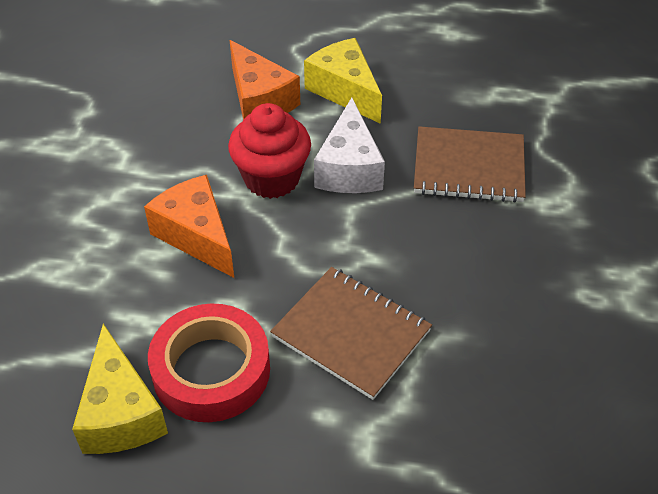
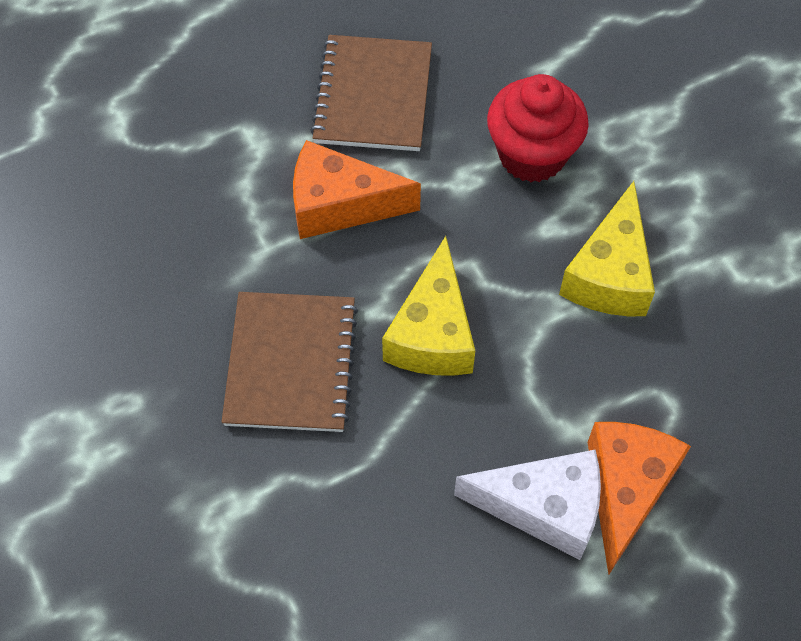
red tape: [148,304,270,422] = 1 -> none = 0

